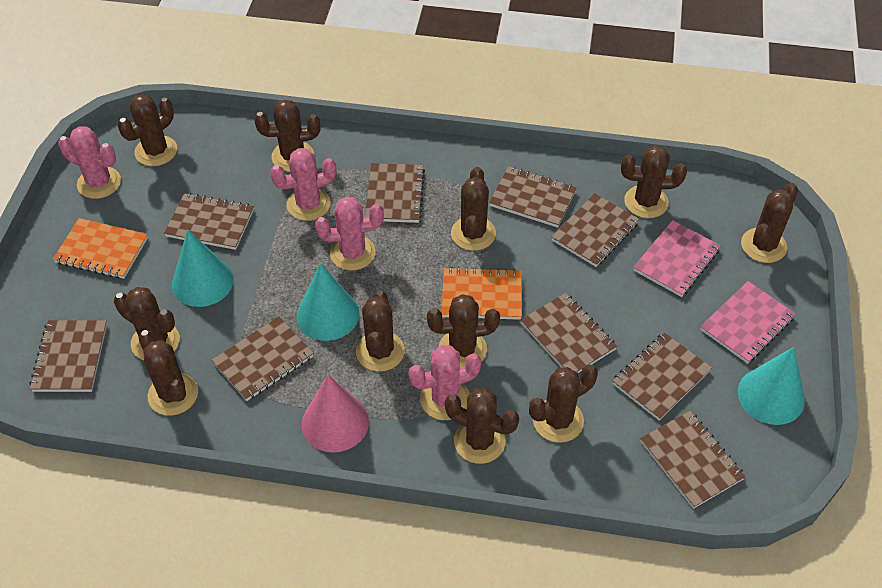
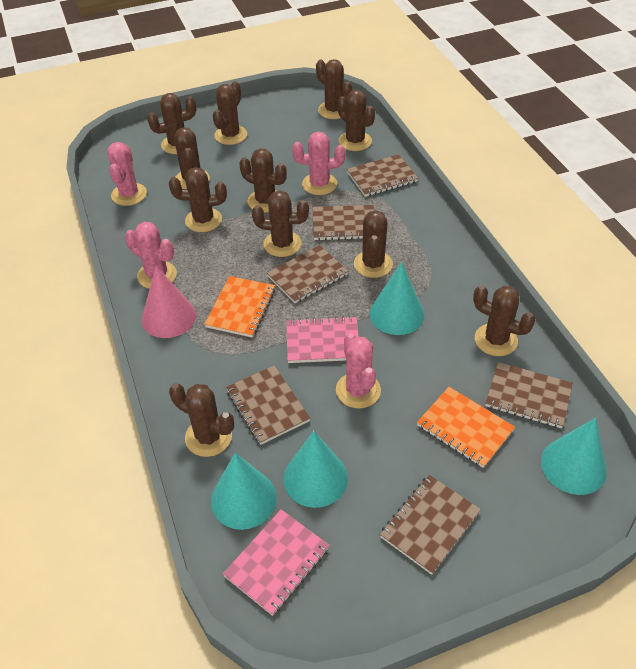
brown notebook: [29,320,107,392] [164,193,254,250] [212,316,314,401] [365,163,425,223] [489,166,577,228] [520,293,617,373] [552,193,639,267] [612,332,712,420] [640,411,746,509] = 9 -> [226,365,310,445] [267,245,348,303] [312,205,374,241] [347,154,418,197] [380,475,481,575] [485,362,573,428] = 6
turquoise cone: [172,230,234,307] [297,263,359,341] [738,347,805,425] = 3 -> [211,453,277,530] [283,431,348,508] [370,262,424,335] [541,418,607,495] = 4

